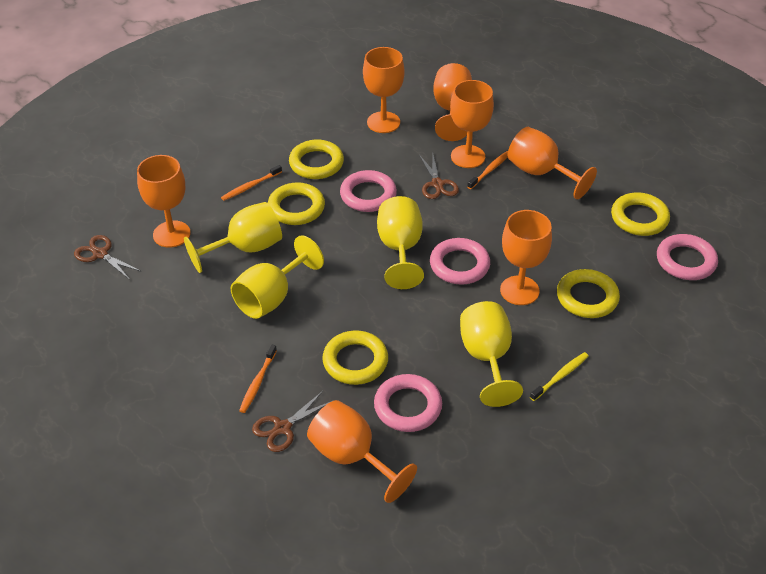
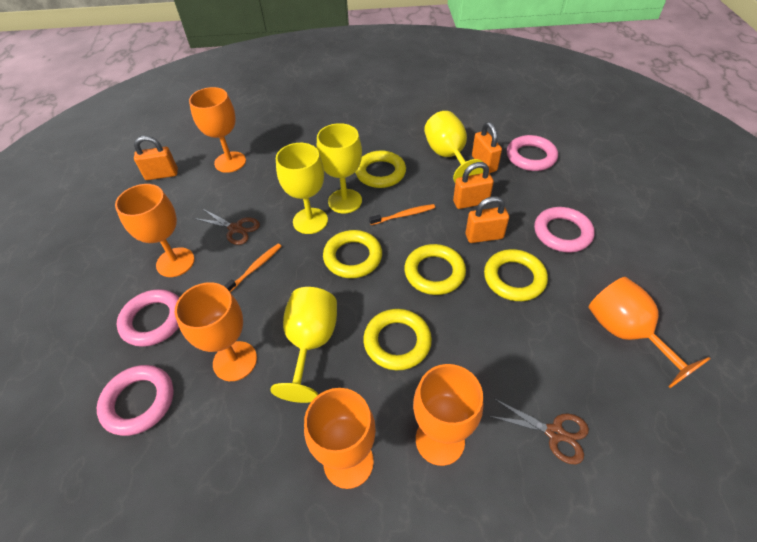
brown scissors: [74,235,142,280] [252,391,334,452] [419,155,459,199] = 3 -> [194,209,260,245] [489,399,589,464] = 2
orange goblet: [137,155,191,248] [307,400,417,503] [363,47,405,133] [433,63,472,141] [450,80,494,168] [500,210,552,305] [508,127,597,199] = 7 -> [115,184,195,277] [175,282,257,381] [189,87,246,173] [304,388,376,489] [413,364,483,466] [589,277,711,388] = 6
orange padlock: none = 0 -> [134,136,178,180] [453,162,494,209] [466,196,509,243] [472,122,502,173] = 4
orange toothbrush: [221,165,282,201] [239,344,277,413] [467,151,508,189] = 3 -> [224,244,282,292] [369,204,435,225] = 2
yellow toothbrush: [530,352,588,401] = 1 -> none = 0

